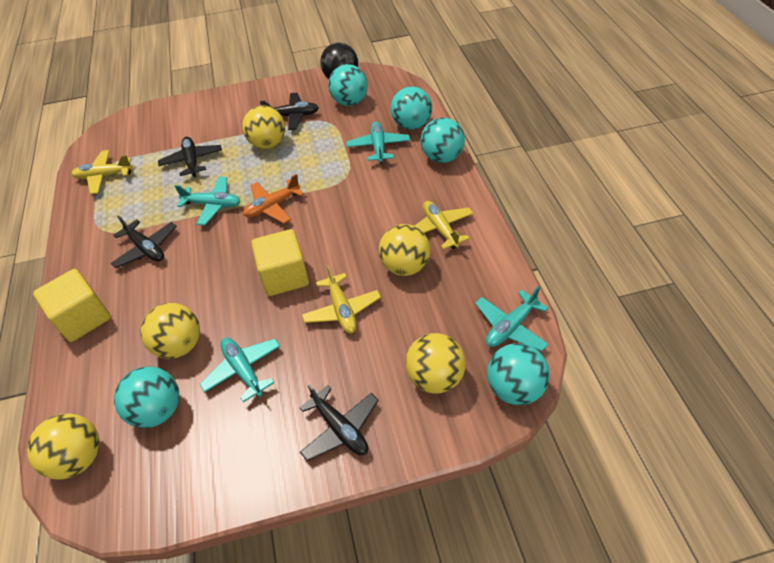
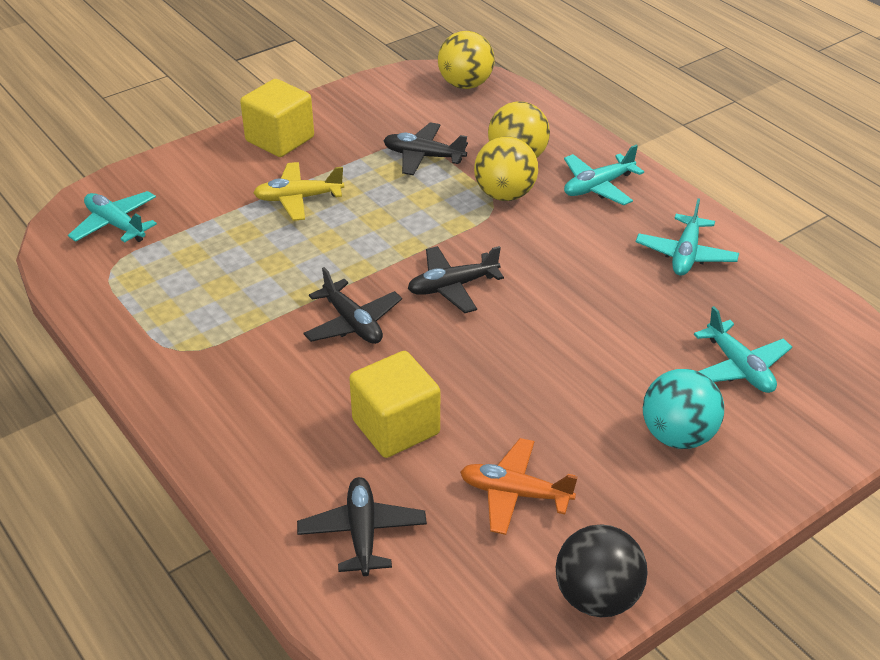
turquoise ball: [114,366,179,428] [328,64,368,106] [391,86,432,130] [421,118,465,163] [487,343,550,405] = 5 -> [643,369,724,449] = 1
yellow ball: [27,413,100,480] [141,303,200,359] [242,105,285,149] [379,224,430,276] [406,333,466,394] = 5 -> [438,31,495,89] [474,136,538,201] [488,101,550,158] = 3
yellow plane: [71,150,133,194] [302,265,381,333] [414,201,474,250] = 3 -> [253,162,344,221] = 1

